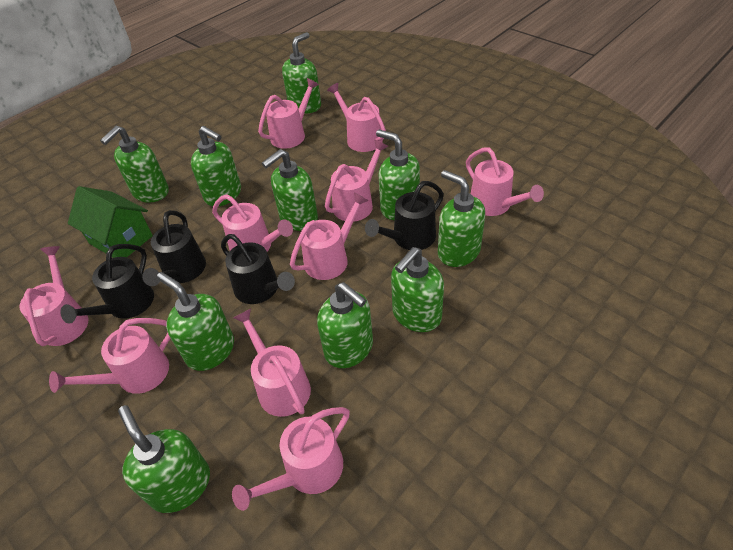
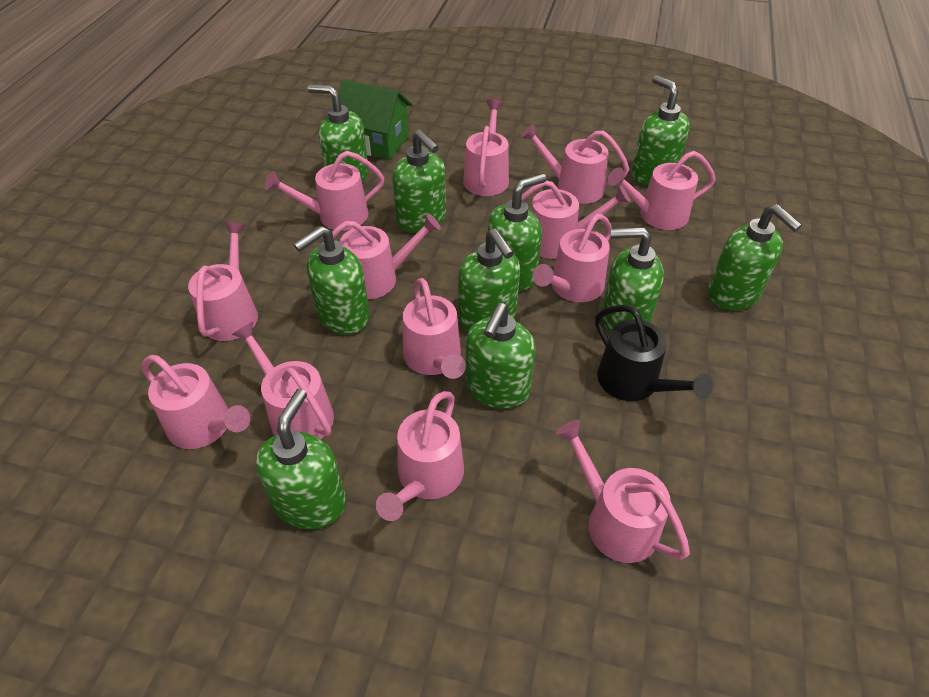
black watering can: [60,244,154,324] [142,210,206,286] [221,234,295,304] [365,181,444,250] = 4 -> [595,305,713,401] = 1
pink watering can: [19,246,88,346] [49,318,171,394] [212,194,293,252] [232,407,350,511] [233,308,311,417] [258,78,319,149] [290,192,369,280] [325,140,388,222] [327,83,386,152] [466,147,544,216] = 10 -> [141,355,250,449] [188,222,258,341] [232,322,334,439] [265,151,384,231] [332,213,441,299] [376,391,464,521] [403,278,466,379] [463,99,509,196] [521,124,629,204] [522,181,630,259] [532,214,612,302] [556,420,690,563] [608,151,716,230] = 13

